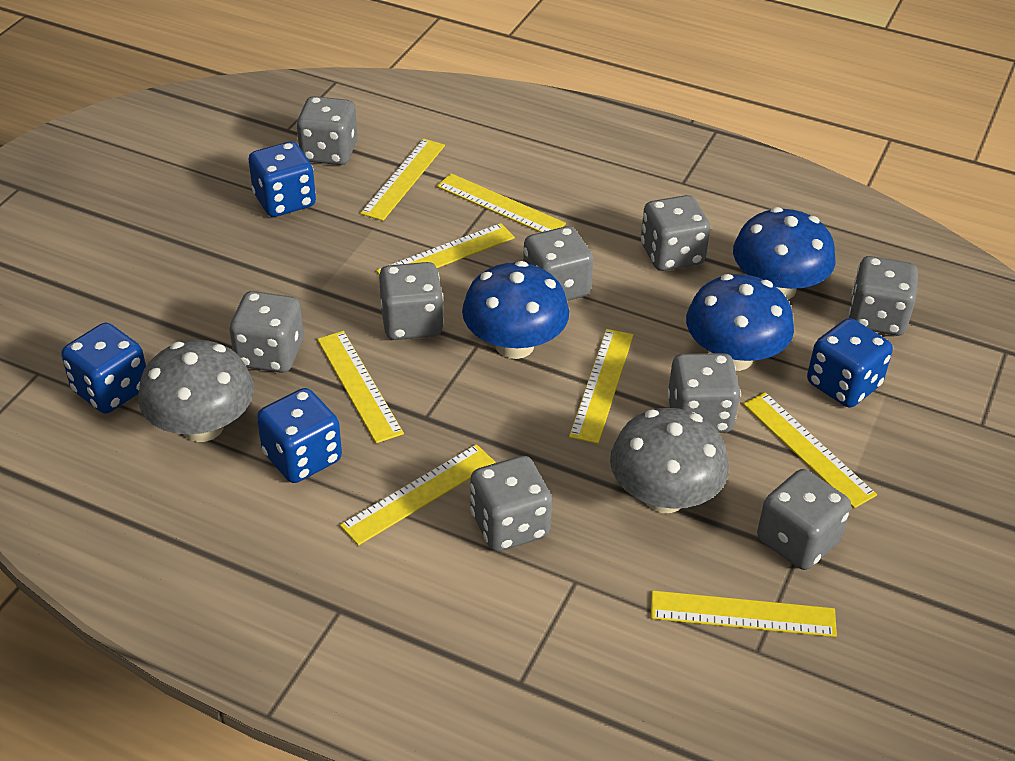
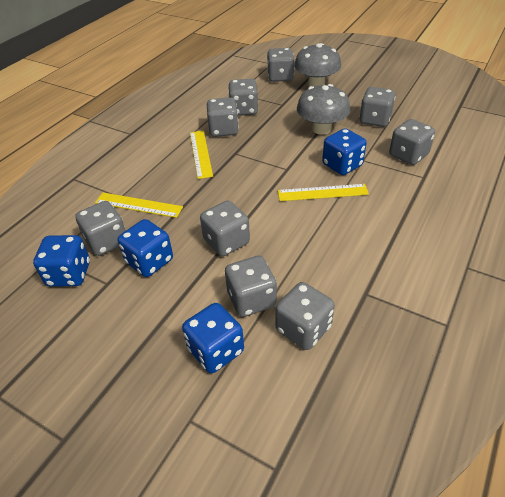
blue mushroom: [462,261,569,359] [686,274,794,371] [733,207,836,300] = 3 -> none = 0
yellow ruler: [317,331,404,443] [340,444,496,546] [360,138,445,221] [376,223,515,275] [437,173,566,232] [569,329,633,444] [650,590,837,637] [743,392,877,508] = 8 -> [95,193,183,218] [190,131,213,179] [278,184,369,201] = 3

